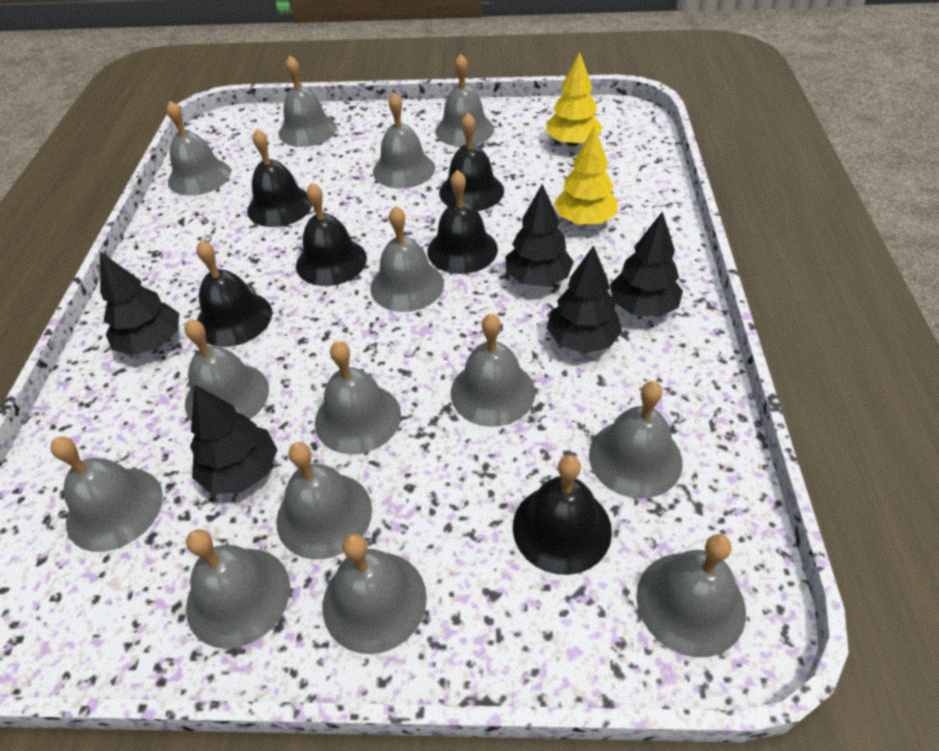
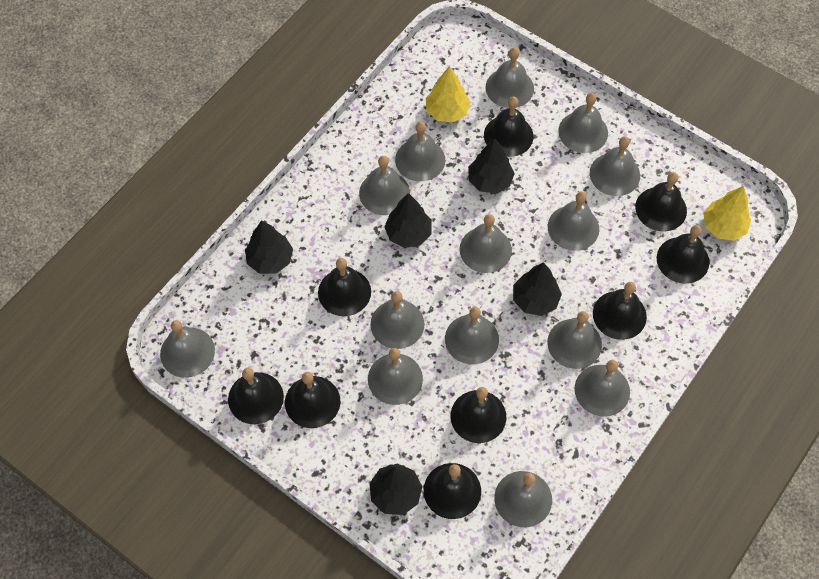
black bell: [196,240,272,347] [247,129,312,227] [296,183,367,286] [427,170,498,274] [439,113,504,211] [513,455,612,575] = 6 -> [228,368,284,424] [285,372,340,428] [318,258,371,316] [424,463,481,519] [450,387,506,443] [484,97,534,157] [593,282,647,340] [635,172,687,232] [657,225,709,284] = 9

